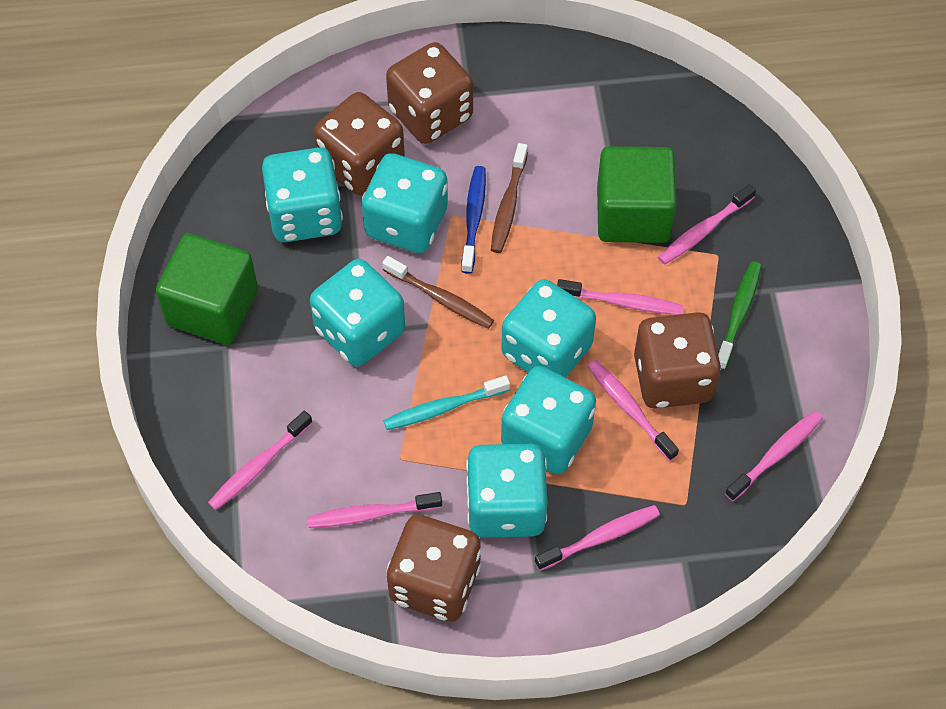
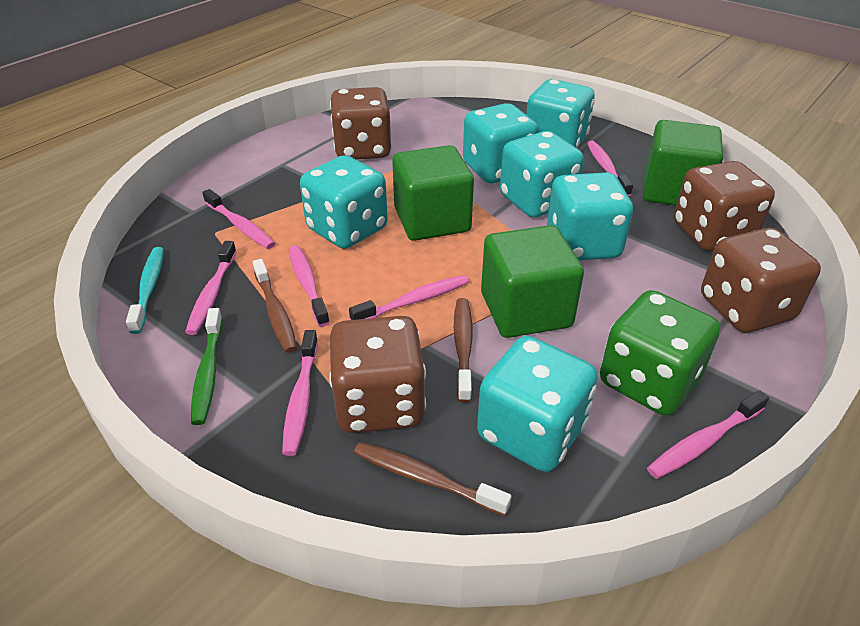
blue toothbrush: [461,166,486,274] = 1 -> none = 0
brown toothbrush: [382,256,494,329] [491,143,528,253] = 2 -> [253,259,297,353] [354,442,511,516] [454,298,473,403] = 3
green cube: [156,233,258,345] [597,146,677,243] = 2 -> [392,145,474,241] [481,225,584,338] [643,120,723,206] = 3
green dice: none = 0 -> [600,290,720,416] = 1

